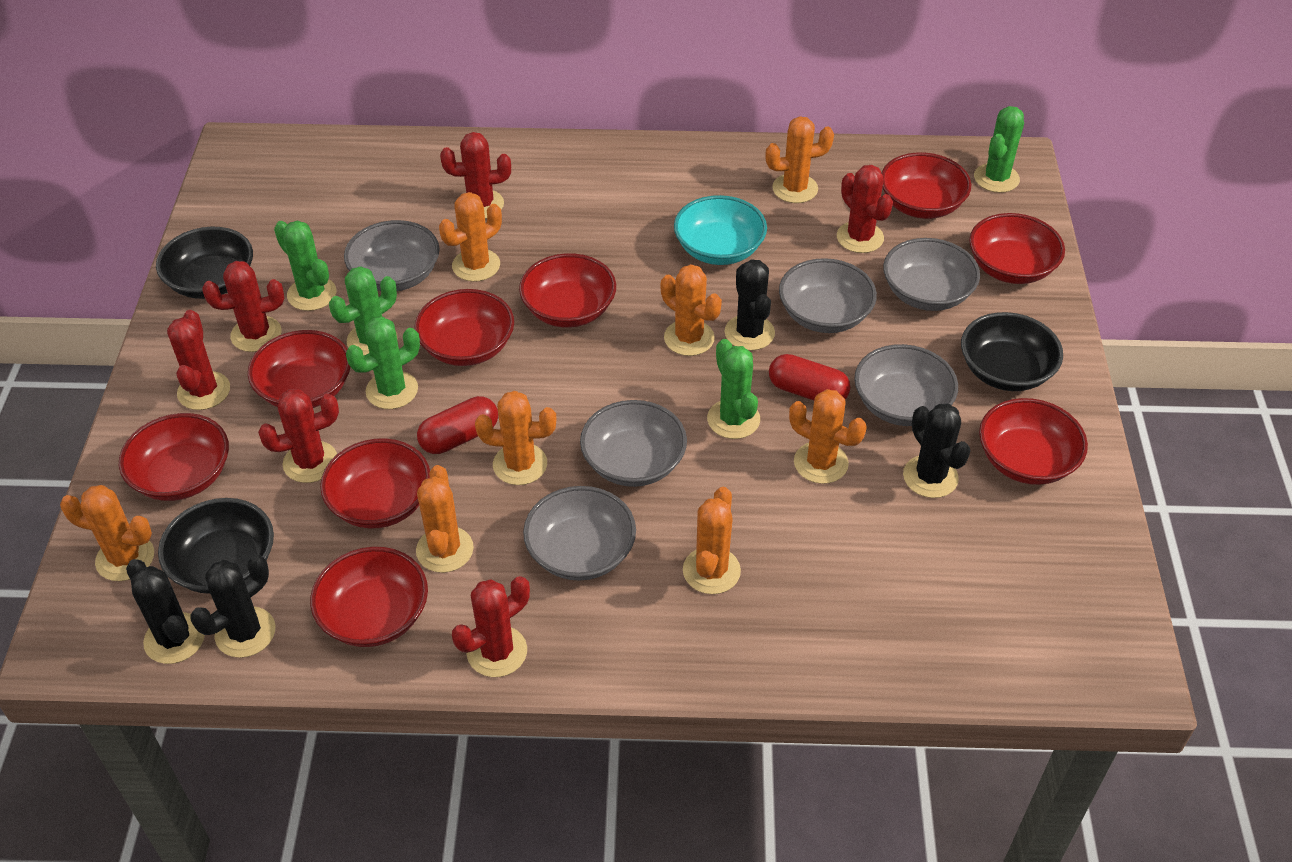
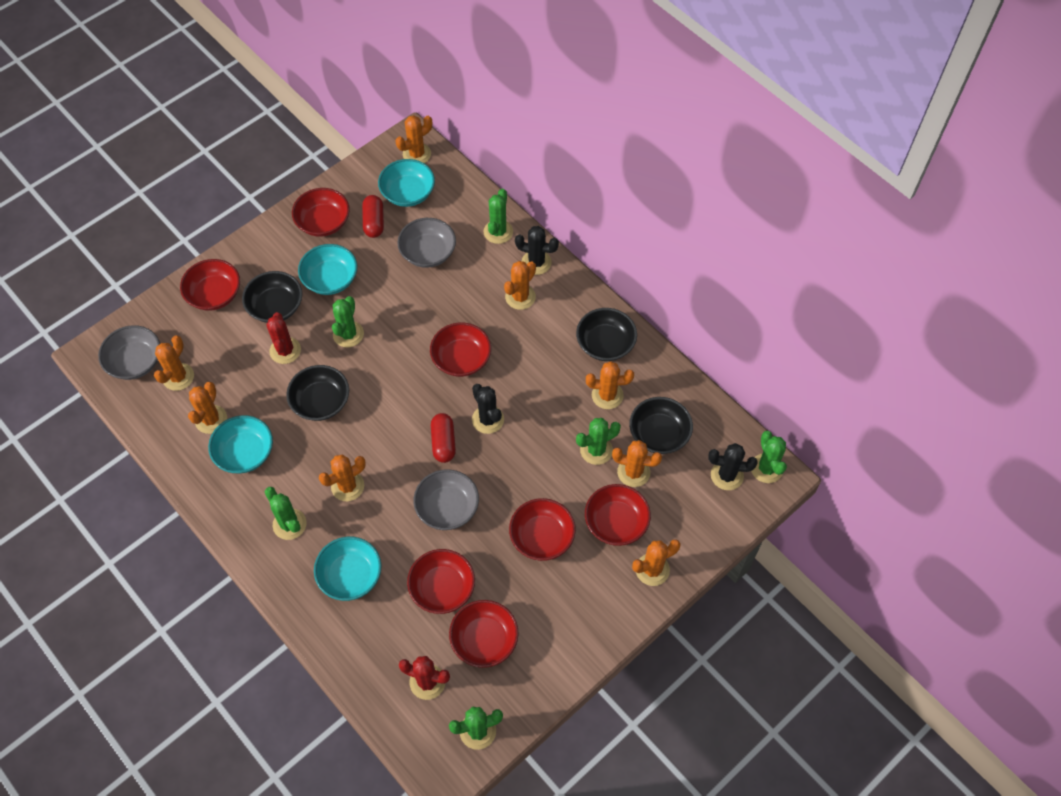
black bowl: [156,227,253,299] [158,498,274,594] [961,312,1063,391] = 3 -> [242,271,302,323] [286,365,349,421] [576,308,637,361] [629,397,693,454] = 4
black cactus: [126,559,205,664] [190,555,275,658] [725,259,775,351] [903,404,971,498] = 4 -> [472,384,504,434] [515,226,559,275] [708,443,758,490] = 3
green cactus: [274,220,336,311] [329,266,398,355] [346,317,420,409] [707,339,760,439] [974,106,1024,193] = 5 -> [265,487,307,540] [332,296,364,348] [449,706,503,750] [484,189,513,244] [576,418,621,465] [751,431,787,483] = 6
grey bowl: [344,220,440,291] [523,486,636,581] [580,400,687,487] [779,258,877,333] [854,344,958,426] [883,238,980,311] = 6 -> [98,325,160,380] [397,218,456,268] [413,469,479,530] = 3
red bowl: [119,413,229,501] [248,330,350,408] [310,547,428,647] [320,438,430,528] [415,289,514,366] [519,253,616,328] [881,152,971,219] [969,213,1065,284] [979,398,1088,485] = 9 -> [180,259,240,311] [292,188,350,237] [407,549,475,614] [430,323,491,377] [449,600,519,668] [509,498,576,561] [585,484,651,546] = 7
red cactus: [167,310,230,410] [202,261,284,352] [258,389,339,483] [440,132,511,219] [452,576,530,677] [837,165,893,253] = 6 -> [266,312,301,364] [399,656,450,700] = 2
turquoise bowl: [674,195,767,265] = 1 -> [208,415,273,473] [298,244,357,295] [314,537,382,601] [378,159,435,207] = 4

